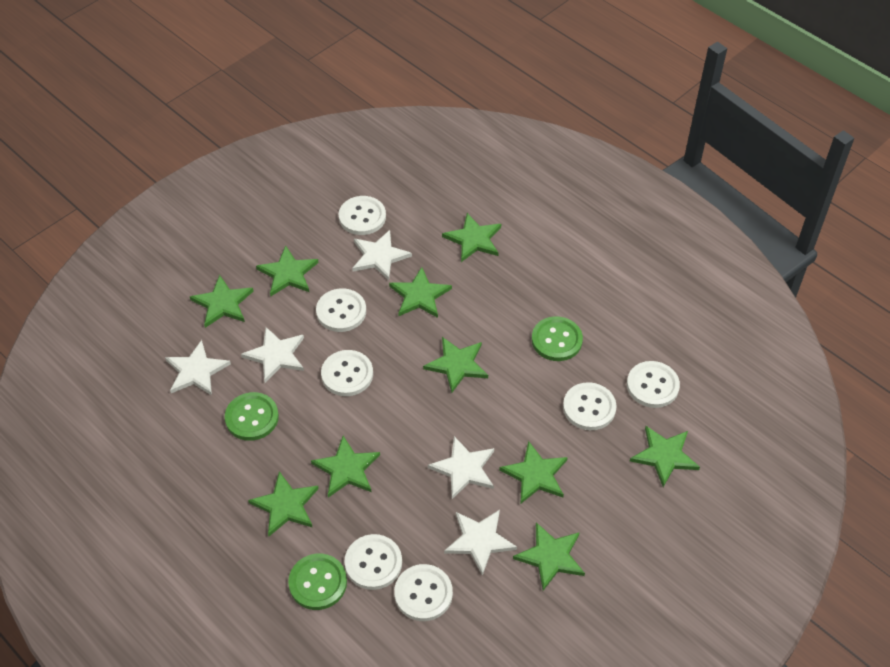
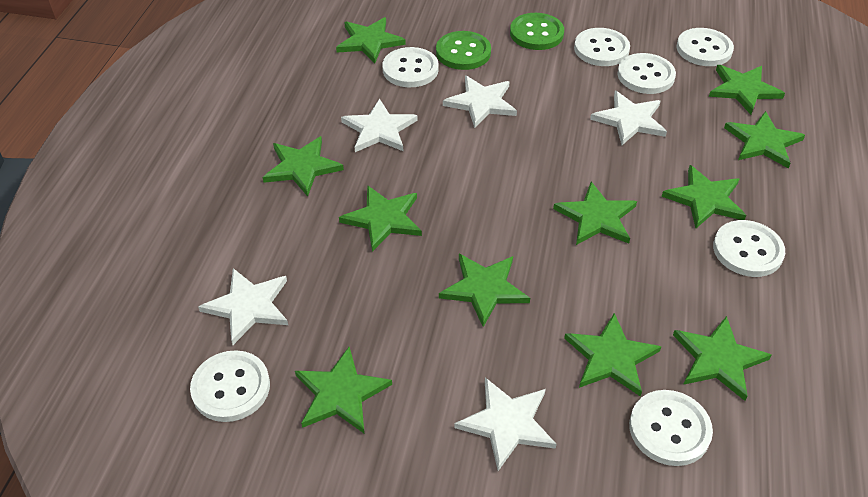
green button: [225,392,279,441] [288,554,347,610] [532,316,583,361] = 3 -> [436,31,491,70] [510,13,564,50] = 2
green star: [190,275,253,328] [248,471,319,536] [256,245,318,296] [311,436,380,498] [389,267,452,318] [423,337,488,393] [442,213,501,262] [499,441,568,504] [513,522,585,591] [630,426,700,487] = 10 -> [263,136,344,196] [295,347,392,433] [336,17,406,64] [339,185,422,252] [439,254,530,327] [553,182,637,245] [564,313,661,396] [662,165,746,228] [673,316,772,401] [709,65,785,115] [724,111,805,169] = 11

